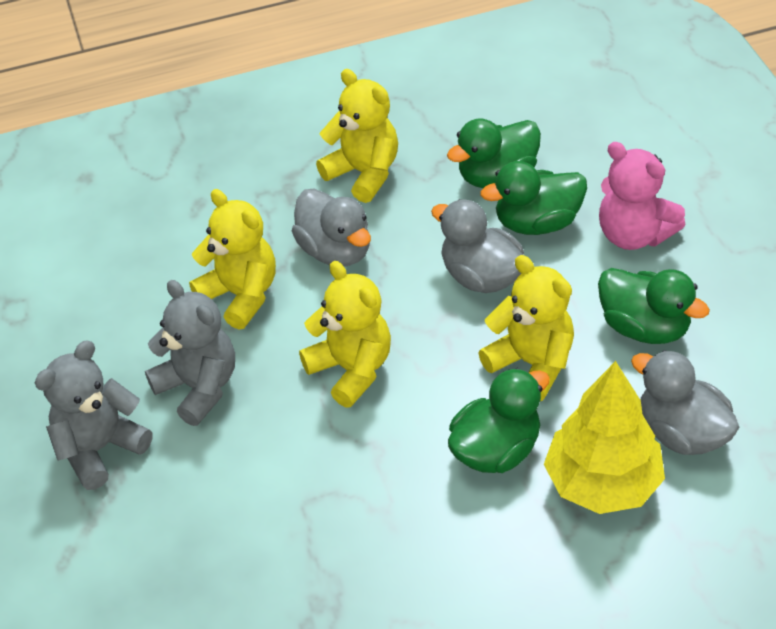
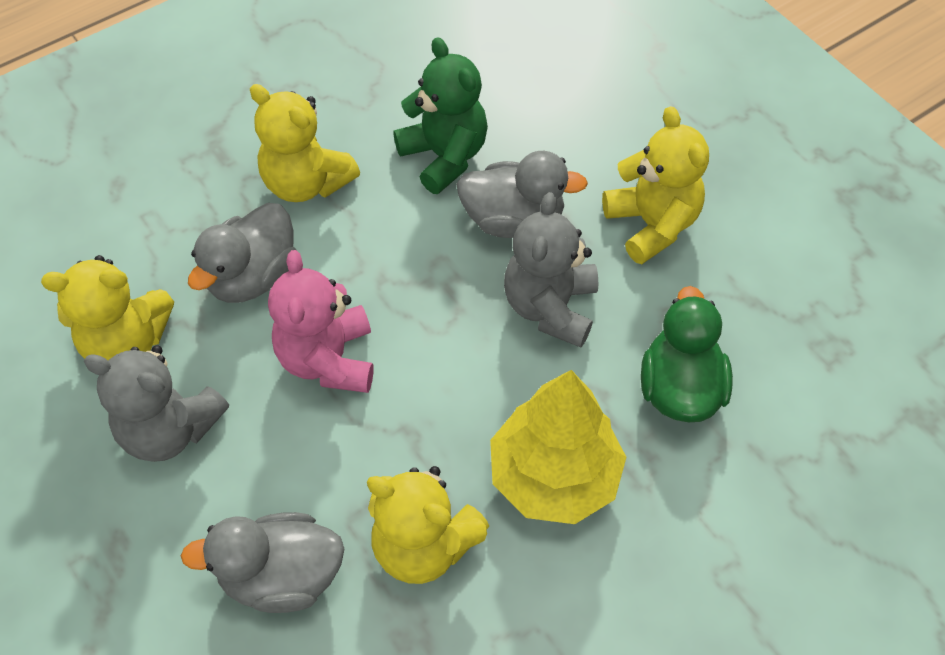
green duck: [447,118,541,188] [448,368,550,473] [480,161,587,235] [598,268,710,344] = 4 -> [641,286,733,422] = 1
green teddy bear: none = 0 -> [393,37,488,194] = 1

